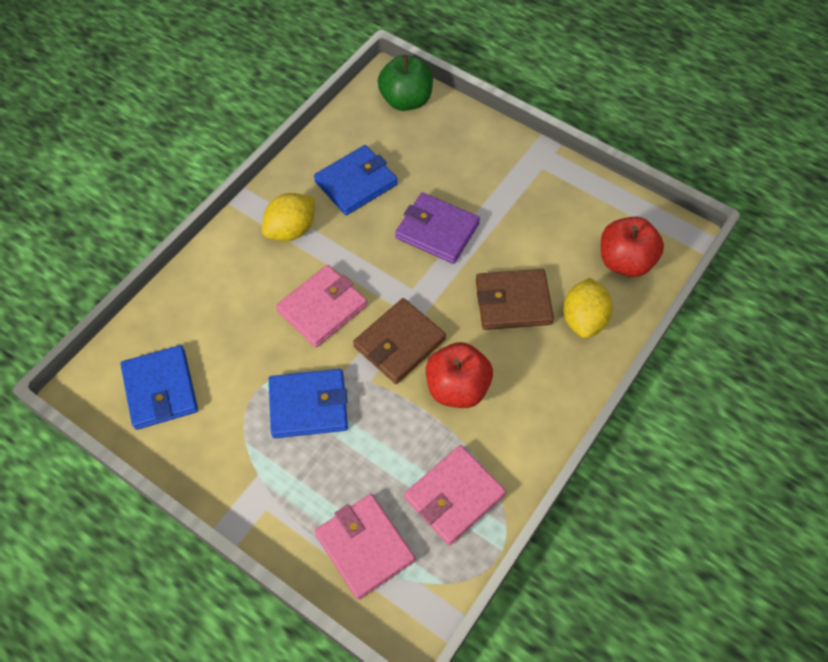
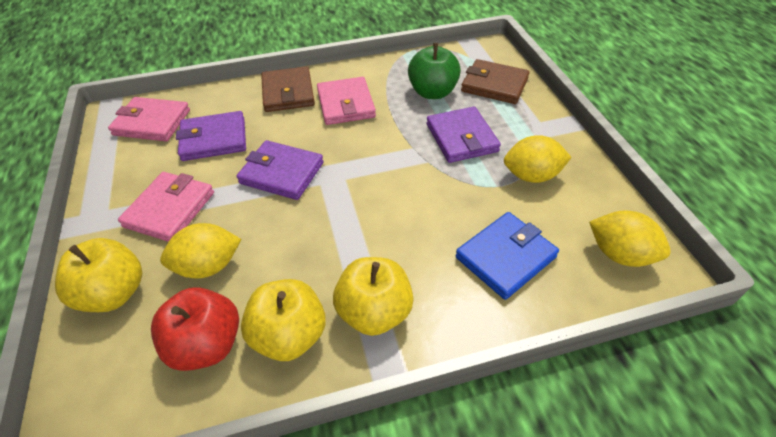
blue wallet: [121,345,198,430] [269,369,348,438] [314,145,398,215] = 3 -> [456,212,559,300] = 1
purple wallet: [395,192,480,264] = 1 -> [176,111,246,161] [237,140,324,200] [427,107,501,163] = 3
red apple: [426,342,493,408] [601,217,664,277] = 2 -> [151,287,239,371] = 1
yellow apple: none = 0 -> [55,238,142,312] [241,279,326,361] [333,257,414,336] = 3
yellow lemon: [262,193,315,241] [563,278,613,339] = 2 -> [160,223,241,278] [504,135,572,183] [589,211,671,267] = 3

